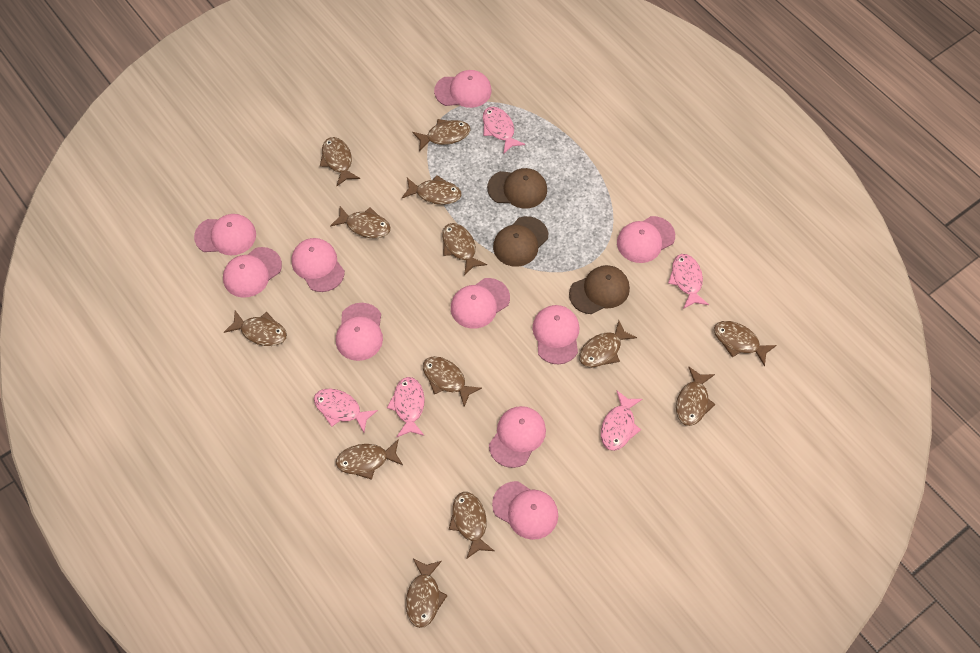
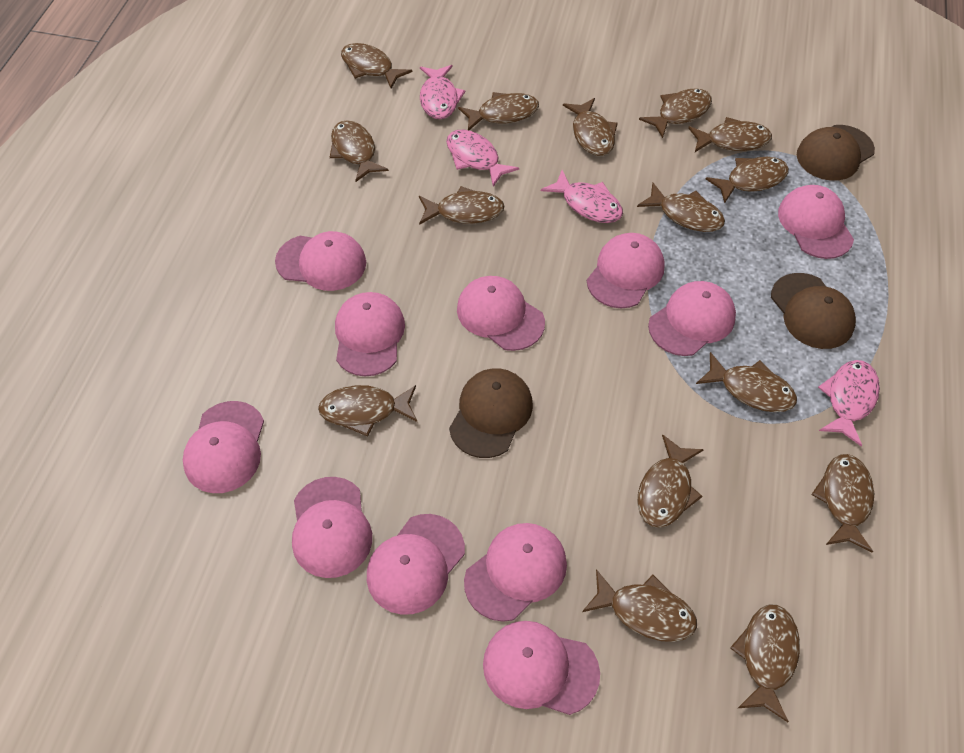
brown fish: [224,311,287,346] [320,137,360,186] [330,206,391,238] [336,439,403,480] [402,175,462,205] [406,559,448,628] [412,119,471,152] [423,356,482,407] [442,223,487,276] [449,492,494,559] [579,321,637,368] [676,367,716,426] [714,321,777,366] = 13 -> [318,385,417,436] [330,120,389,182] [341,43,412,89] [419,186,504,225] [458,92,539,130] [563,98,618,156] [582,569,697,642] [637,183,725,232] [638,434,704,528] [639,88,712,138] [688,117,772,152] [696,352,797,412] [706,157,789,203] [730,605,800,722] [811,454,874,552] = 15
pink cap: [194,214,256,255] [223,247,282,298] [291,238,345,292] [336,303,383,361] [434,70,492,108] [451,278,510,329] [489,406,546,468] [492,481,558,540] [532,305,579,364] [617,216,675,263] = 10 -> [183,401,264,493] [275,231,366,291] [292,477,372,578] [335,292,405,376] [367,514,465,615] [457,276,545,351] [464,523,567,622] [483,621,600,715] [587,233,665,308] [648,281,736,356] [778,185,854,259] = 11
pink fish: [314,388,378,432] [387,377,425,437] [483,106,525,154] [601,390,642,451] [668,254,709,309] = 5 -> [420,65,466,119] [446,130,519,187] [541,170,623,223] [818,360,880,446] = 4

